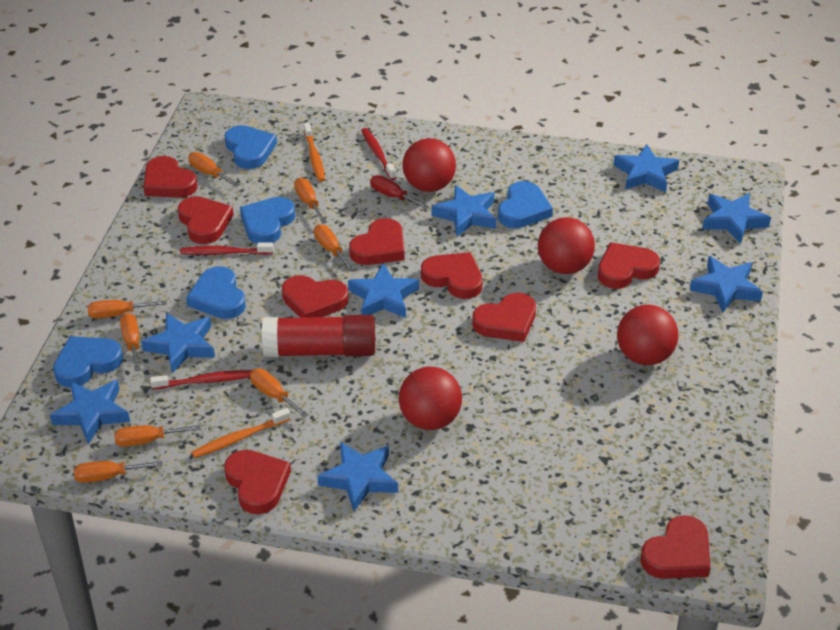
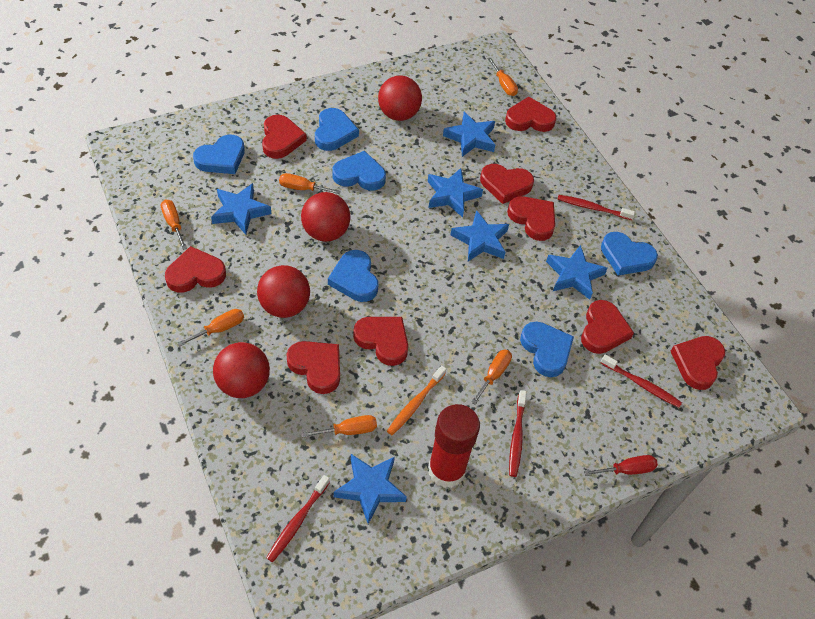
blue heart: [53,336,123,387] [186,266,246,319] [225,125,277,169] [240,197,295,244] [498,181,553,228] = 5 -> [193,135,245,174] [315,108,359,151] [328,250,378,302] [332,151,386,191] [520,322,574,377] [601,232,658,276] = 6
blue star: [50,380,130,444] [141,313,215,373] [317,442,398,511] [348,263,419,318] [432,185,496,237] [613,144,679,192] [690,256,763,313] [702,193,771,244] = 8 -> [211,183,271,235] [334,454,407,524] [428,168,483,218] [443,112,495,157] [451,210,509,261] [546,245,608,300] = 6
orange screwdriver: [74,461,162,483] [88,300,167,319] [114,425,200,447] [120,313,140,371] [188,152,240,187] [250,368,309,418] [294,178,327,224] [314,224,355,271] = 8 -> [161,200,187,250] [178,309,244,346] [279,173,341,194] [302,415,377,437] [471,350,512,405] [488,58,518,96] = 6
orange toothbrush: [191,408,291,458] [304,123,325,182] = 2 -> [387,366,446,435] = 1
red toothbrush: [150,370,252,389] [180,243,274,255] [361,128,397,180] = 3 -> [266,475,330,562] [509,390,527,477] [557,195,635,220] [601,354,682,408] = 4

